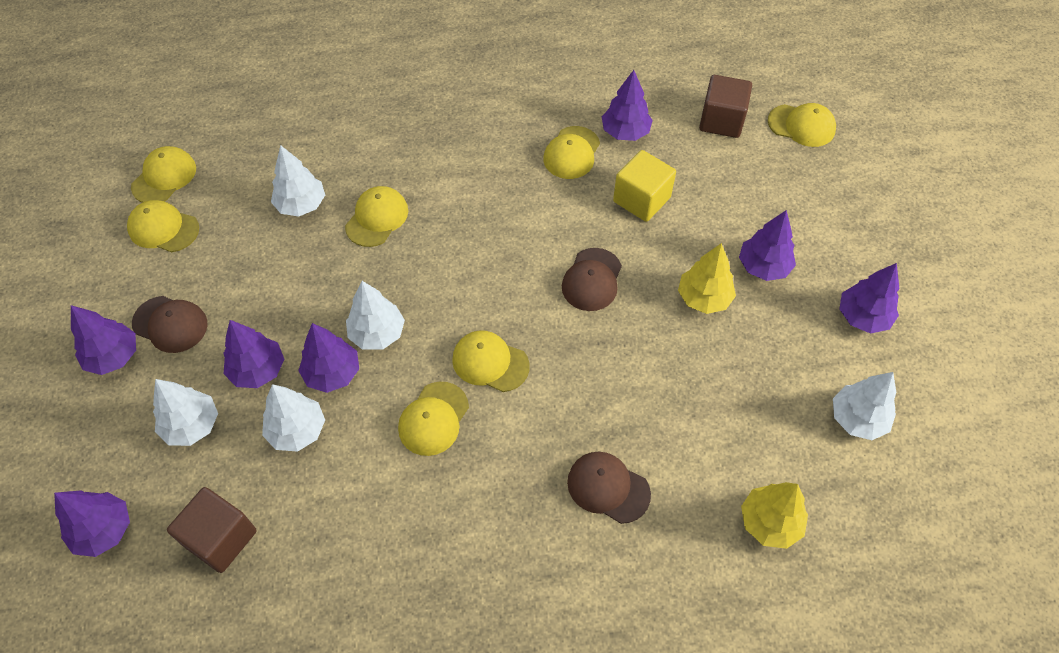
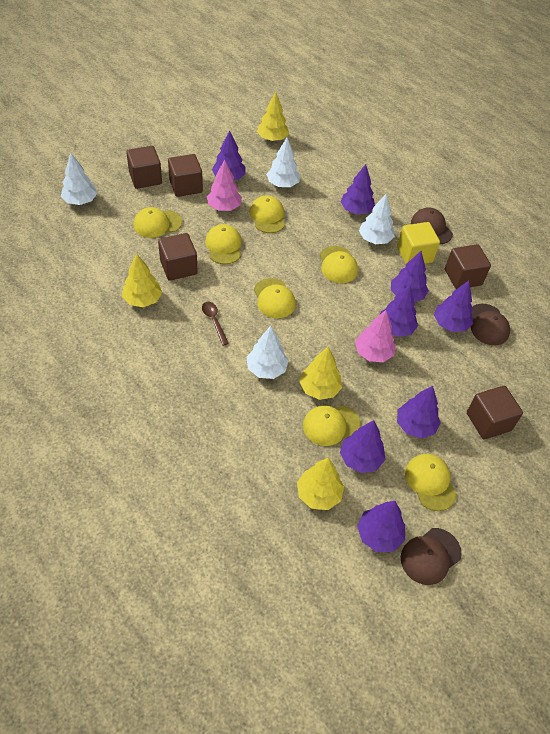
brown cube: [167,487,257,573] [699,75,752,138] = 2 -> [126,146,162,189] [158,233,198,281] [168,154,203,197] [445,244,491,289] [467,386,523,439] = 5
brown spoon: none = 0 -> [202,302,229,346] = 1
pink tree: none = 0 -> [207,160,242,211] [355,310,396,362] = 2
purple tree: [54,490,130,557] [71,305,136,375] [223,320,284,388] [298,323,359,393] [602,70,653,141] [739,210,796,281] [839,263,900,333] = 7 -> [212,130,246,180] [340,164,375,214] [340,420,386,473] [357,501,405,552] [380,285,418,337] [391,251,429,302] [397,386,441,439] [434,281,473,332] = 8
white tree: [153,379,218,446] [262,384,325,452] [271,145,325,217] [346,281,405,350] [833,372,896,440] = 5 -> [61,153,98,205] [246,326,289,379] [266,138,300,187] [359,194,395,244] = 4
yellow tree: [678,243,736,314] [741,482,808,549] = 2 -> [122,254,162,307] [257,92,289,141] [297,458,344,510] [300,347,342,400] = 4

